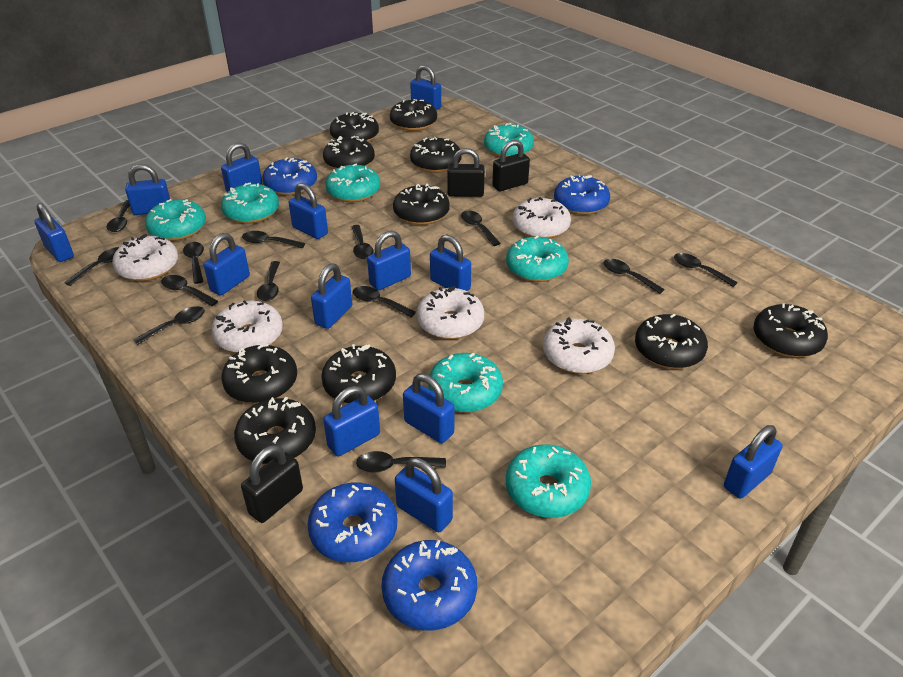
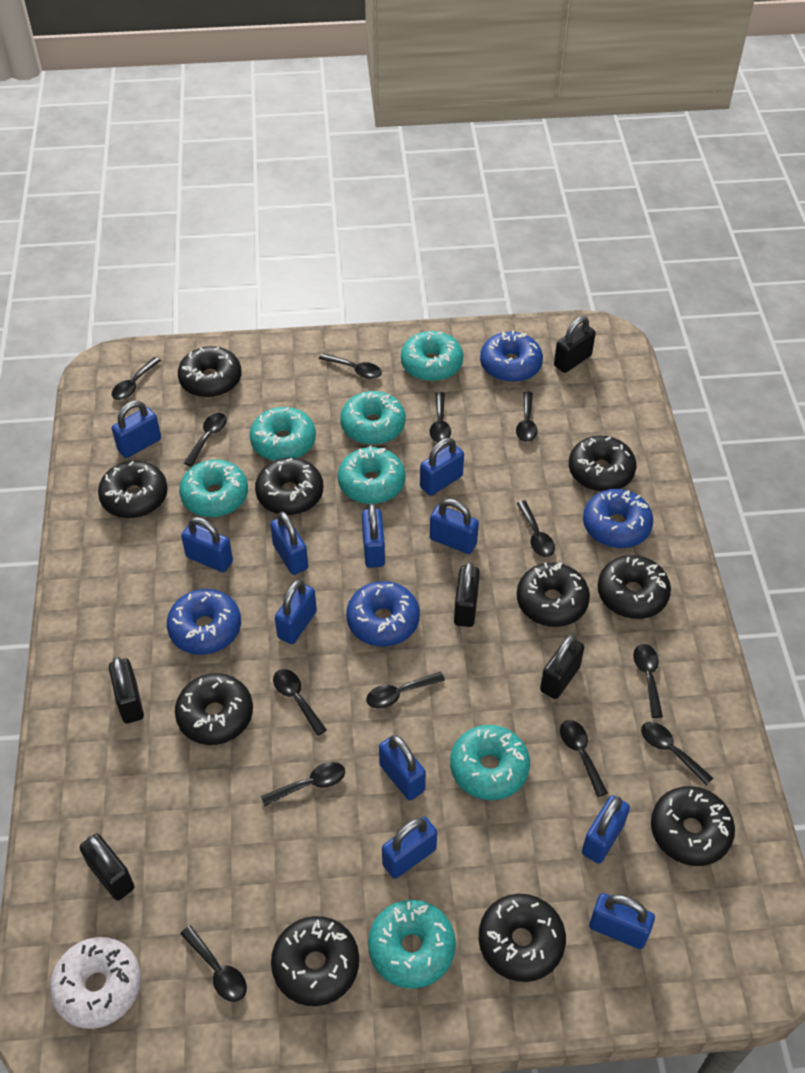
black padlock: [241,445,303,523] [447,148,485,197] [492,140,530,191] = 3 -> [80,834,134,901] [109,657,144,723] [454,562,480,627] [540,635,585,699] [554,316,596,373] = 5
blue padlock: [35,203,74,262] [125,164,170,215] [204,233,250,295] [221,143,262,192] [289,183,328,239] [311,263,352,329] [323,386,380,456] [367,231,411,290] [395,458,453,532] [403,373,454,443] [410,65,441,110] [430,234,471,291] [724,425,782,499] = 13 -> [112,401,161,458] [181,517,233,572] [270,512,308,575] [275,580,317,644] [362,504,385,568] [379,735,426,800] [382,817,437,879] [420,438,464,496] [430,499,479,554] [582,796,630,864] [589,893,655,949] = 11
white donut: [112,234,178,281] [211,300,283,353] [417,286,484,339] [513,197,571,239] [543,317,615,374] = 5 -> [50,937,141,1029] = 1

